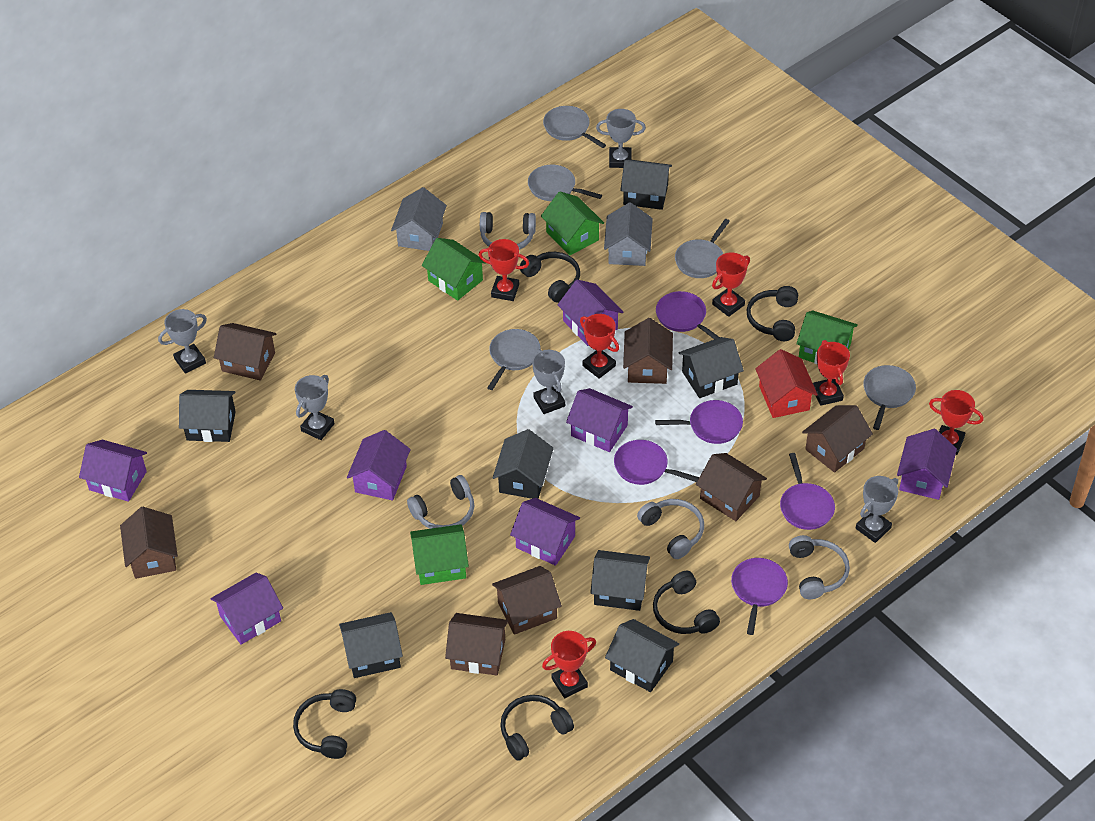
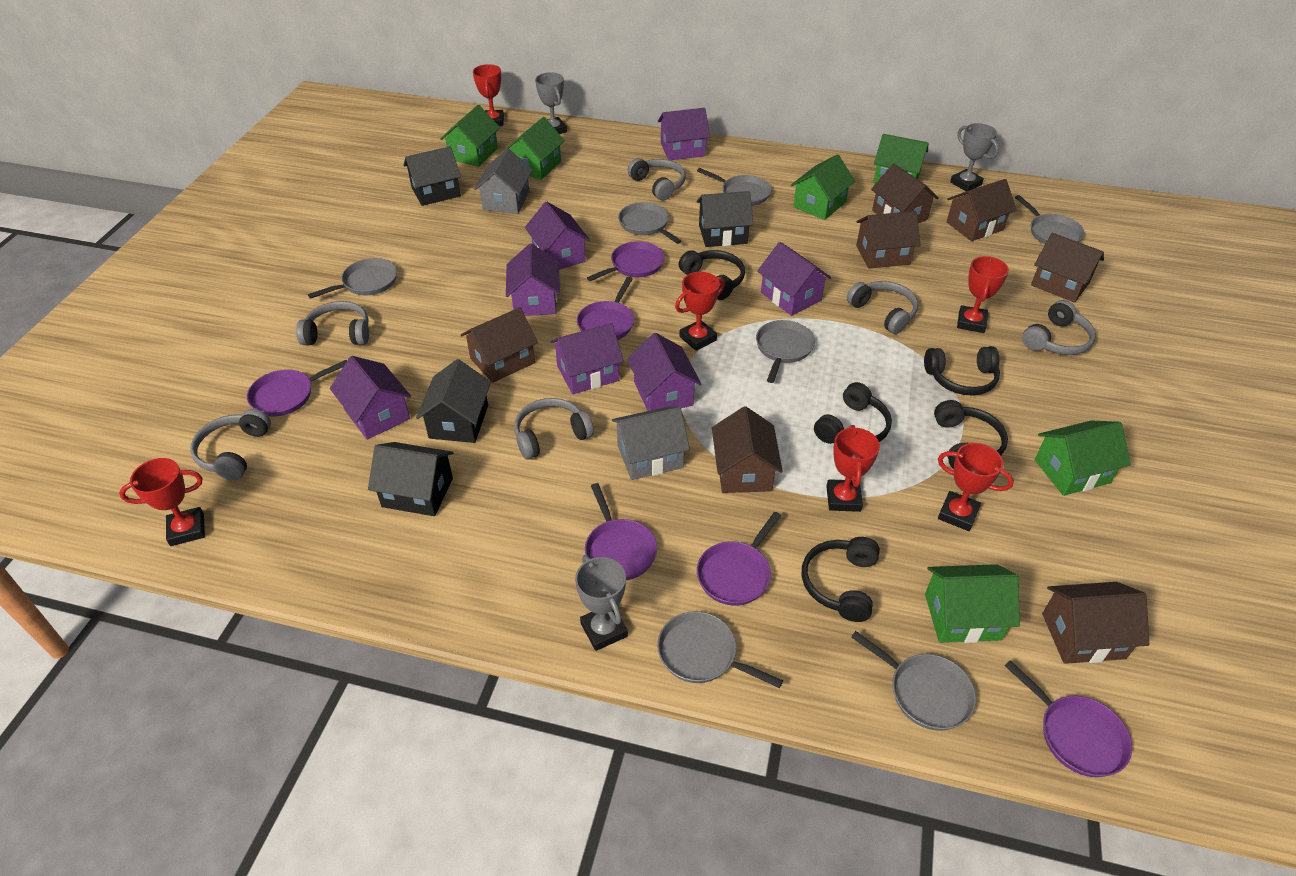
black house: [179,390,236,442] [339,612,403,678] [493,429,554,499] [590,550,650,611] [605,619,679,692] [620,159,672,210] [679,337,744,398] = 7 -> [368,442,453,516] [403,146,461,206] [416,359,491,443] [697,191,753,247] = 4
green house: [410,524,469,585] [422,238,486,301] [541,191,604,256] [796,311,858,364] = 4 -> [440,105,500,167] [504,117,565,180] [791,154,855,220] [873,134,928,184] [925,564,1020,643] [1035,421,1131,496] = 6
grey headphones: [407,475,474,529] [480,212,536,250] [637,499,704,559] [789,535,850,599] = 4 -> [190,409,271,481] [296,301,369,345] [514,398,594,460] [627,158,686,200] [847,281,918,334] [1022,300,1096,355] = 6
grey pan: [487,329,541,390] [528,165,602,201] [543,106,606,148] [675,219,730,278] [863,365,916,430] = 5 -> [308,258,397,299] [618,202,681,244] [657,611,783,688] [697,168,771,206] [756,320,815,383] [851,631,976,731] [1015,195,1085,244] = 7
grey trophy: [158,309,207,374] [295,375,335,440] [532,349,565,414] [596,109,646,168] [856,476,898,543] = 5 -> [535,72,567,134] [575,555,628,651] [950,123,999,191] = 3
purple pan: [614,440,699,485] [655,400,743,444] [656,291,720,339] [731,558,788,635] [780,453,835,530] = 5 -> [247,360,347,416] [577,277,634,340] [585,483,657,580] [587,241,664,281] [697,512,781,606] [1005,660,1132,777] = 6
red house: [755,349,818,418] = 1 -> none = 0

